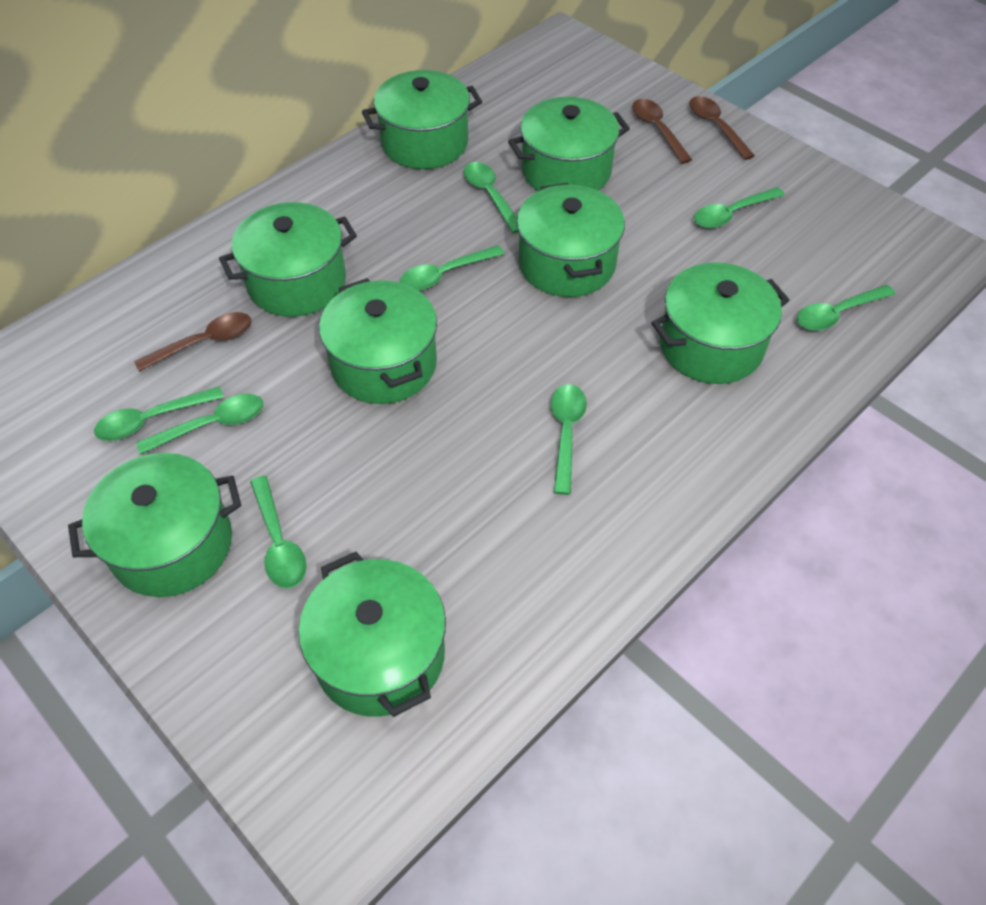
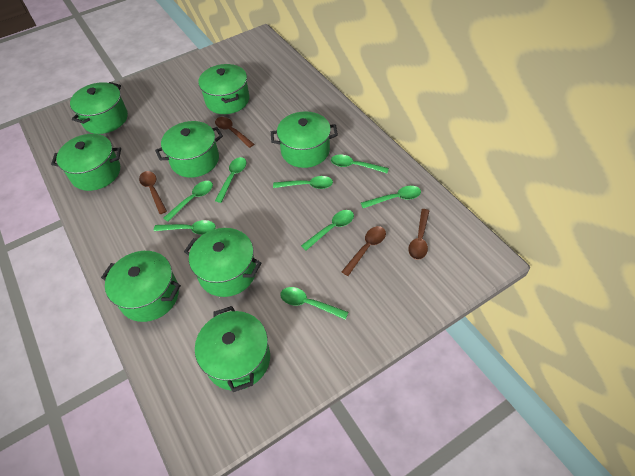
brown spoon: [134,312,252,372] [632,99,692,164] [689,96,755,160] = 3 -> [139,171,167,214] [215,117,254,148] [342,226,386,276] [408,209,429,260] = 4

